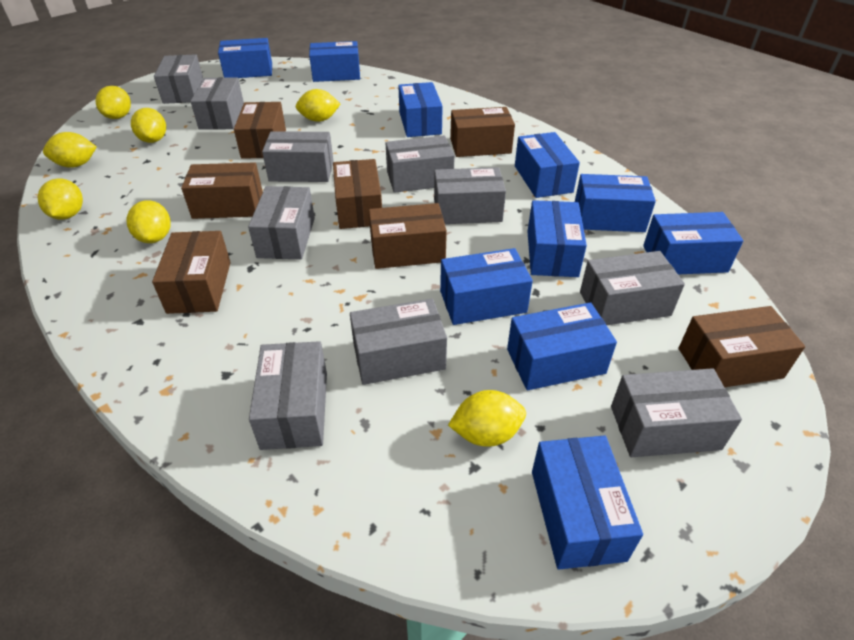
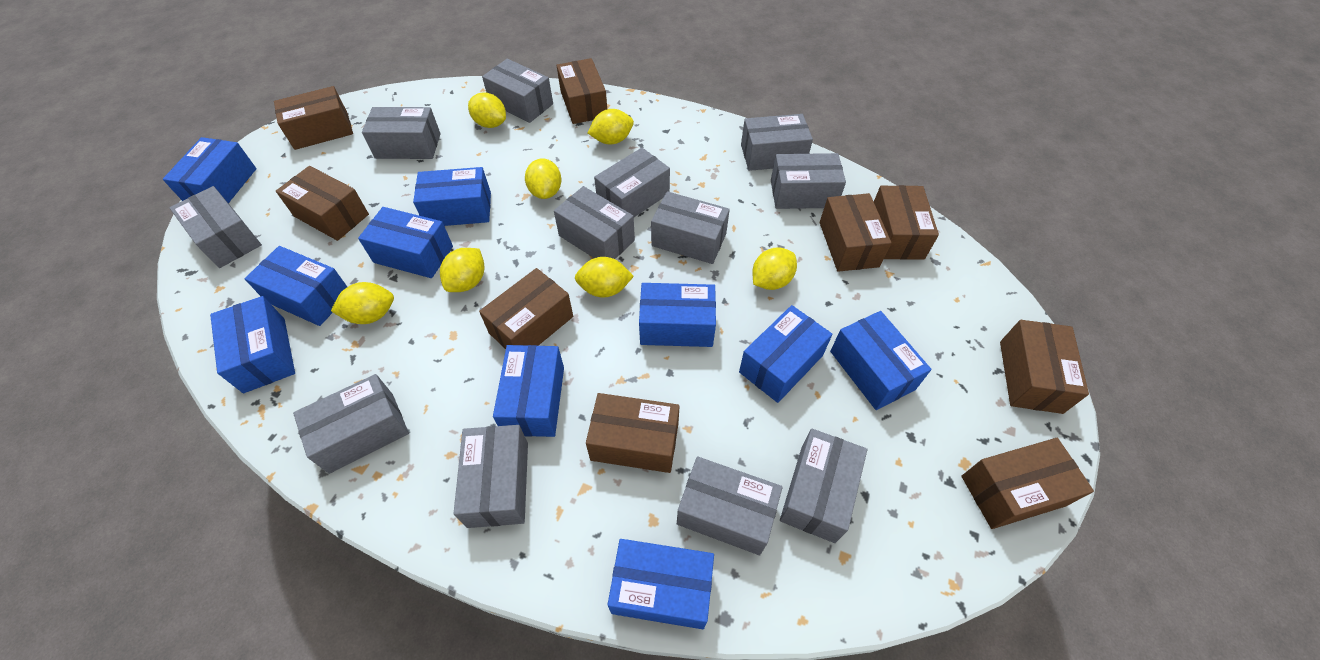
brown box: [152,231,231,314] [181,162,263,219] [234,102,286,159] [333,159,382,229] [369,203,447,269] [450,107,515,157] [678,306,805,387] = 7 -> [274,86,353,150] [276,166,369,241] [479,268,573,349] [557,58,607,124] [586,393,680,473] [820,193,892,272] [874,185,939,260] [961,438,1094,529] [1000,320,1089,414] = 9
grey box: [154,54,203,104] [190,77,244,130] [248,186,315,260] [249,341,327,450] [262,131,333,182] [350,298,447,385] [386,136,455,193] [434,167,506,224] [580,251,685,325] [611,368,742,457] = 10 -> [170,186,262,268] [293,374,409,474] [362,107,441,159] [453,425,528,528] [482,59,553,123] [554,186,635,259] [594,148,670,217] [651,191,730,264] [677,456,783,555] [741,114,813,171] [771,153,846,209] [780,429,867,543] = 12

